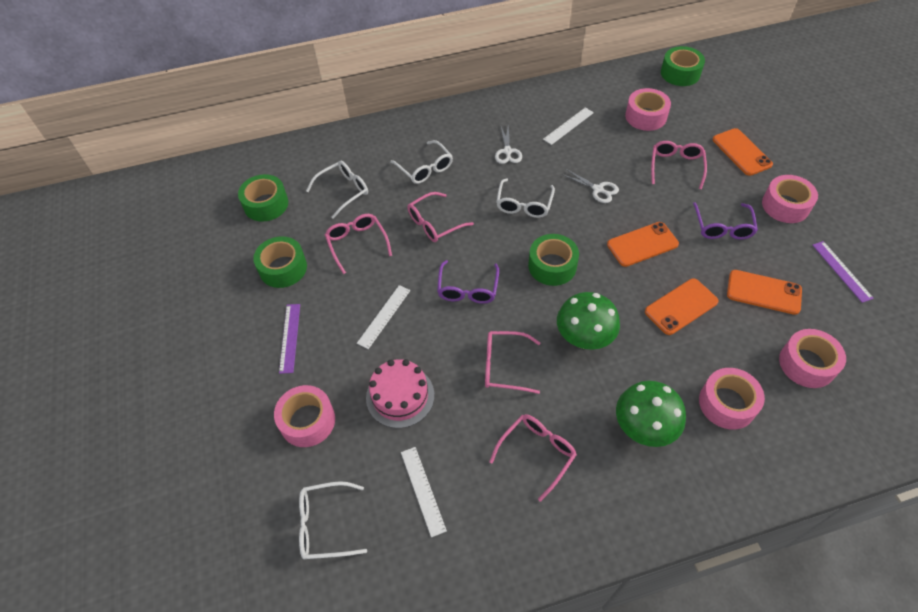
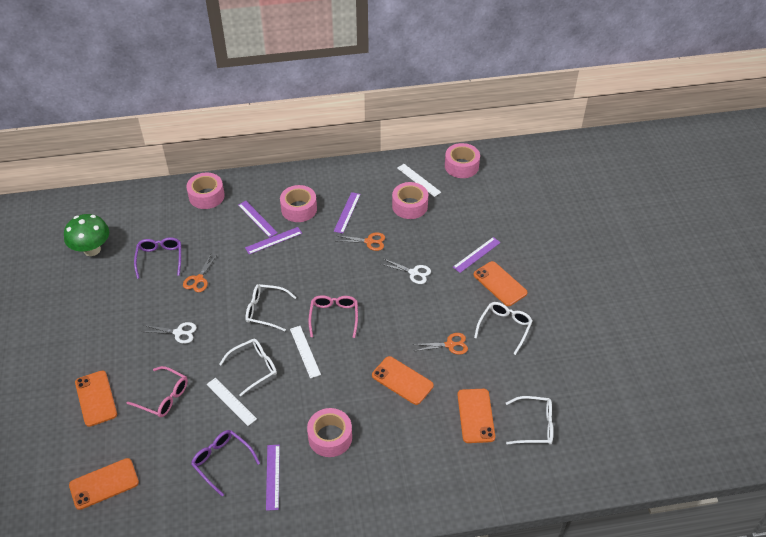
green mushroom: [557,292,620,350] [616,381,686,447] = 2 -> [64,214,109,256] = 1
green tape: [238,174,288,222] [253,236,307,288] [528,234,579,286] [661,46,705,86] = 4 -> none = 0
orange phone: [607,222,679,267] [645,278,719,335] [713,128,773,176] [727,270,802,315] = 4 -> [69,458,139,510] [75,370,117,427] [372,356,434,405] [457,389,495,443] [473,261,528,306] = 5
orange scissors: none = 0 -> [183,254,218,292] [336,232,385,251] [413,333,468,355] = 3
pink cake: [366,359,434,428] = 1 -> none = 0
pink glasses: [325,214,392,274] [407,192,474,242] [485,331,540,394] [489,414,577,502] [651,141,707,189] = 5 -> [126,366,188,417] [308,295,358,338] = 2
purple ruler: [279,304,300,374] [812,241,874,303] = 2 -> [238,201,278,238] [245,227,302,254] [266,445,280,511] [334,192,361,234] [453,237,501,273] = 5

